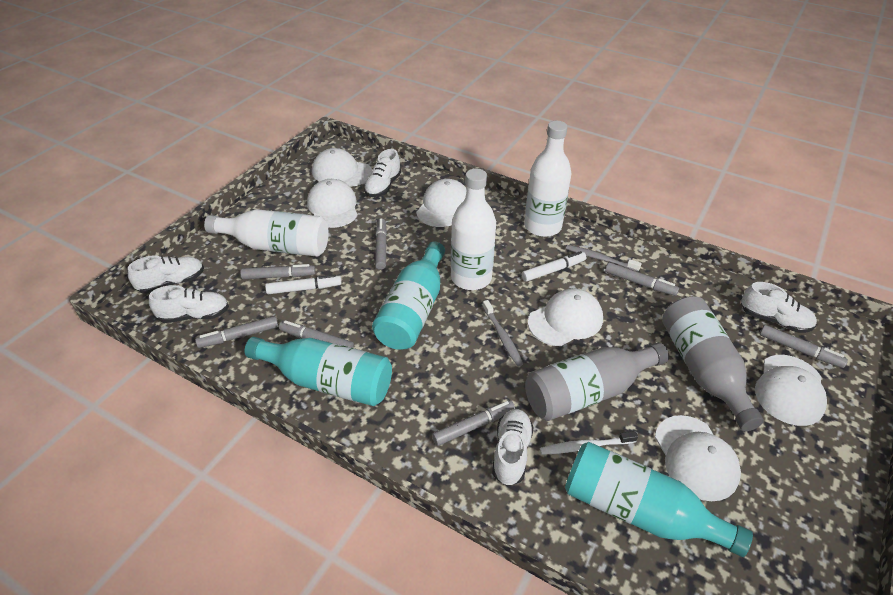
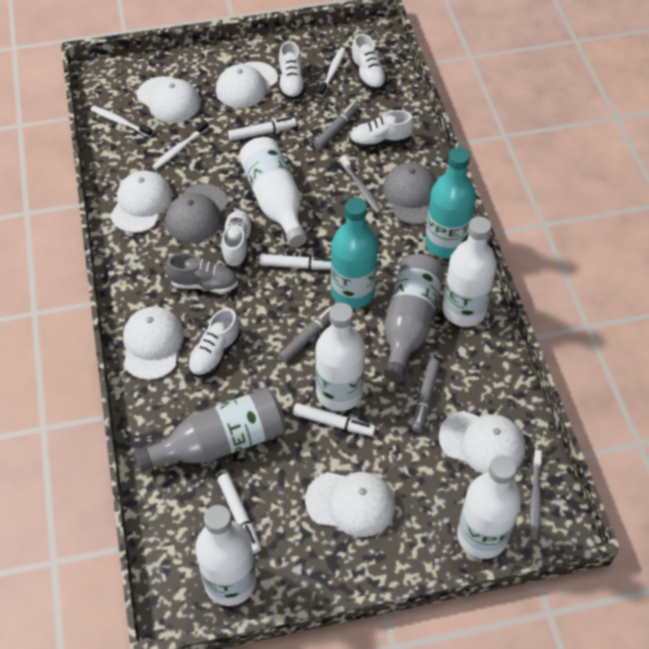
grey cap: none = 0 -> [165,184,229,242] [383,162,437,224] = 2
grey marker: [195,316,278,348] [240,264,316,279] [279,320,354,348] [375,218,387,270] [432,400,515,446] [605,262,679,296] [760,325,848,368] = 7 -> [278,305,333,363] [313,102,359,150] [412,359,440,433] = 3
grey shoe: none = 0 -> [166,253,238,294] = 1
turquoise bottle: [244,337,392,406] [372,241,445,350] [565,442,753,557] = 3 -> [331,198,378,308] [425,147,476,258] = 2
white bottle: [204,209,328,257] [451,169,496,290] [524,121,571,237] = 3 -> [195,505,256,606] [239,137,307,247] [315,303,365,411] [442,216,497,327] [457,455,521,559] = 5
white marker: [265,274,342,294] [522,251,586,282] = 2 -> [218,473,261,554] [228,117,297,141] [259,254,331,270] [293,403,376,436] = 4
white toothbrush: [540,431,638,455] = 1 -> [90,106,153,137] [152,120,209,169] [318,47,345,96] = 3

